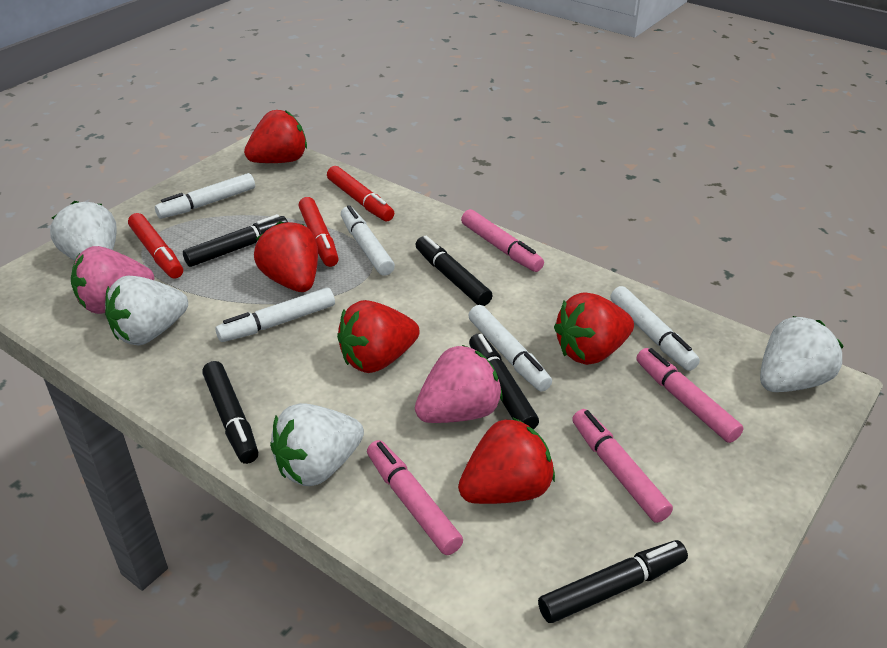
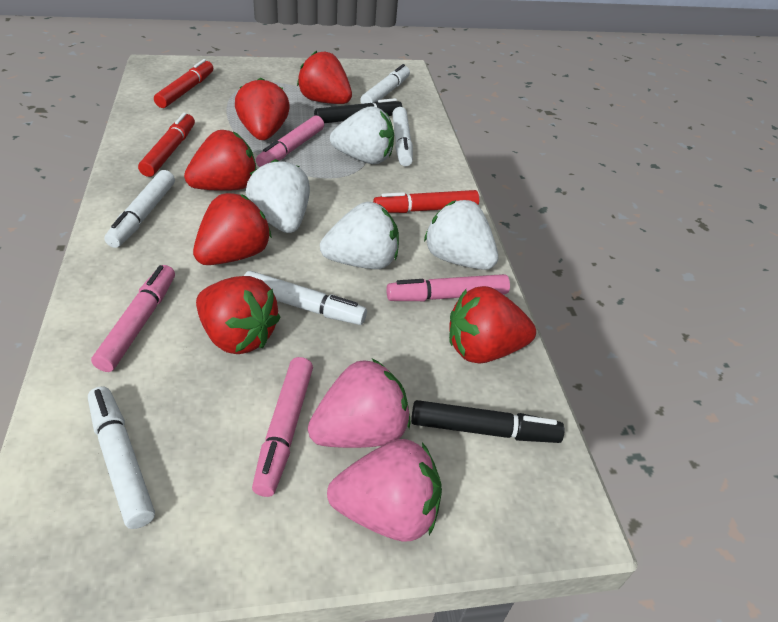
black marker: [183,214,288,267] [202,361,258,464] [415,236,493,306] [469,333,539,429] [538,540,688,623] = 5 -> [314,98,402,123] [411,400,565,443] = 2
red strawberry: [244,110,307,163] [254,221,318,292] [337,300,419,373] [458,417,555,504] [554,292,634,365] = 5 -> [184,130,257,191] [193,193,272,265] [196,276,281,354] [235,78,290,140] [297,51,352,104] [449,286,536,364] = 6

